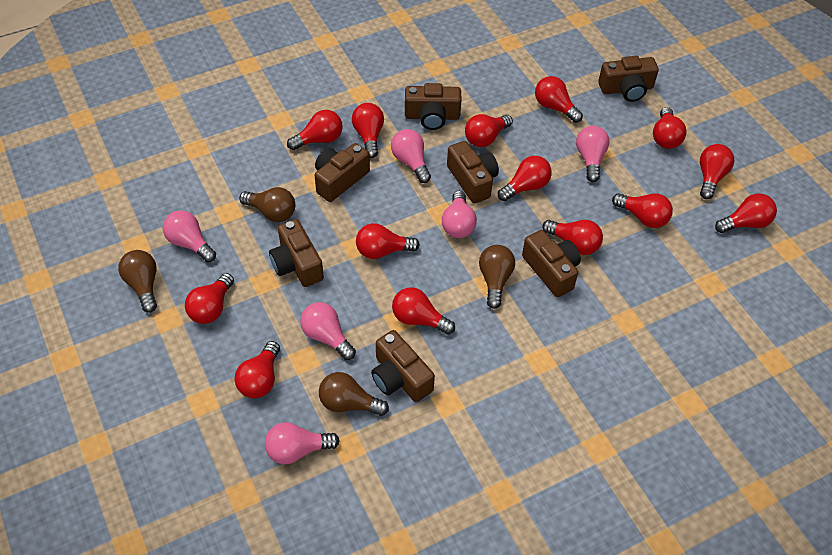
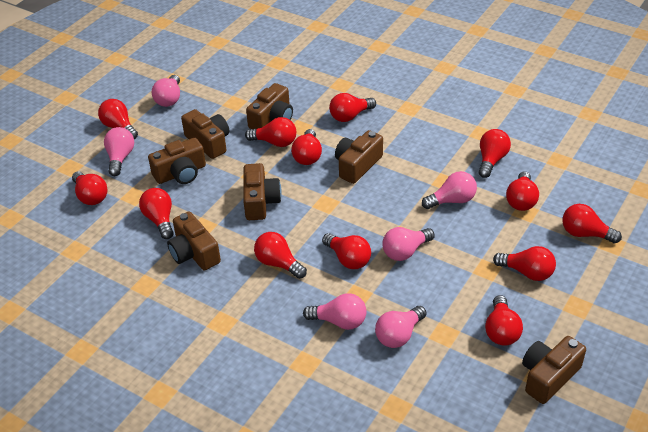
brown light bulb: [118,250,157,313] [239,187,295,222] [319,372,389,416] [479,245,515,309] = 4 -> none = 0
red light bulb: [185,273,234,324] [234,341,280,398] [287,110,343,150] [352,103,384,158] [356,223,420,259] [392,287,455,335] [465,114,513,147] [498,156,552,201] [535,76,583,123] [542,220,603,255] [612,193,673,228] [653,107,687,149] [700,144,735,199] [715,193,777,233] = 14 -> [72,171,107,205] [98,99,138,139] [139,188,174,239] [245,117,296,147] [254,232,307,279] [291,129,322,165] [322,233,371,269] [329,93,376,122] [478,129,511,178] [485,295,523,346] [493,246,556,281] [506,171,539,211] [562,204,622,243] = 13

